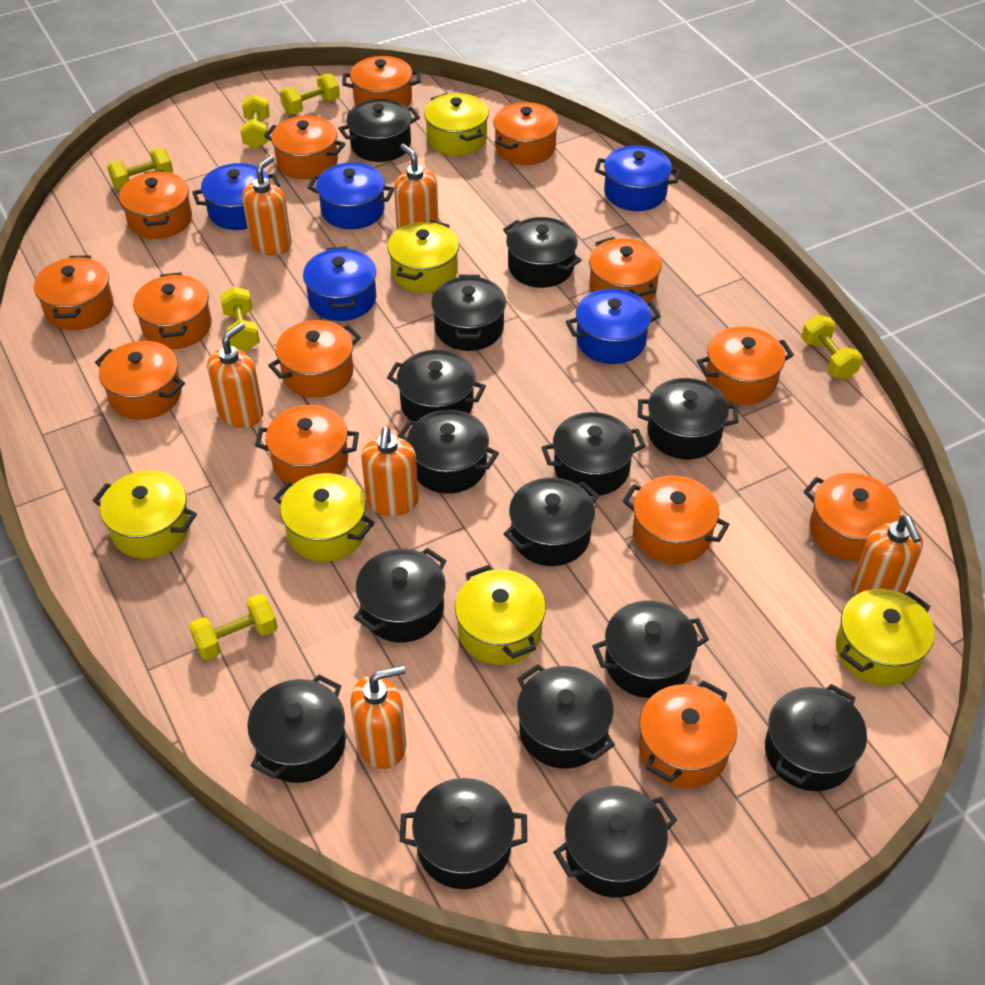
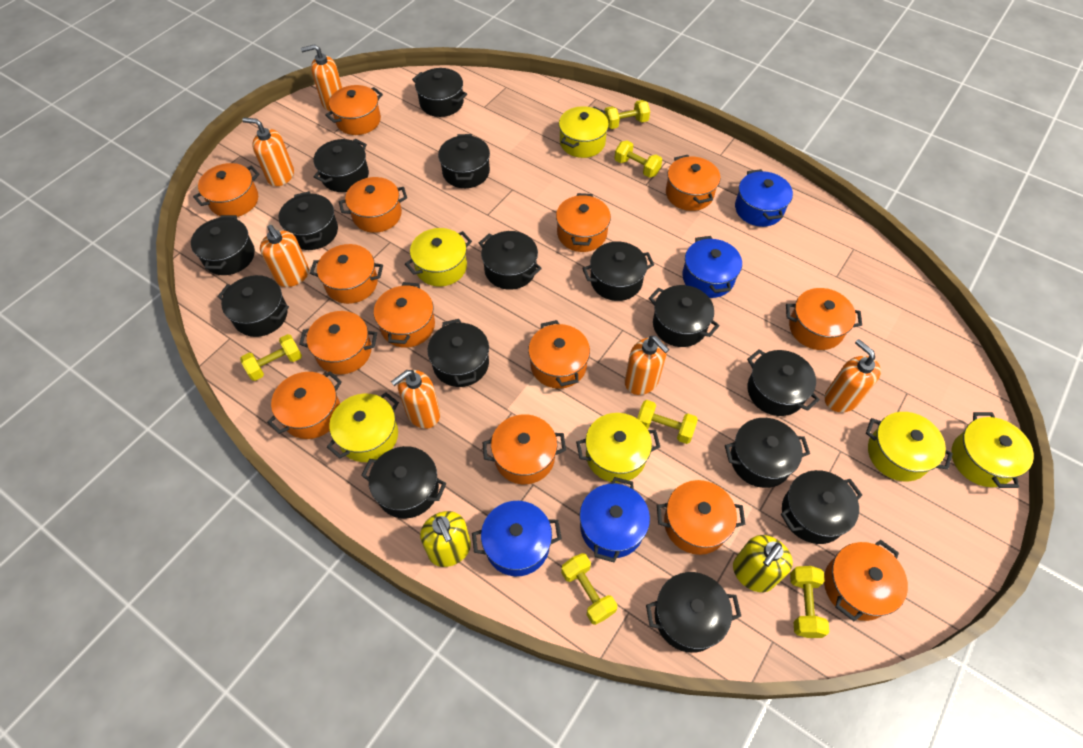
blue pot: [192,163,280,230] [303,246,376,321] [308,162,394,229] [566,289,660,364] [595,145,681,211] = 5 -> [472,501,562,577] [580,477,650,562] [682,236,742,298] [735,169,793,227] = 4
yellow soap dispenser: none = 0 -> [420,511,471,567] [733,535,793,592] = 2

